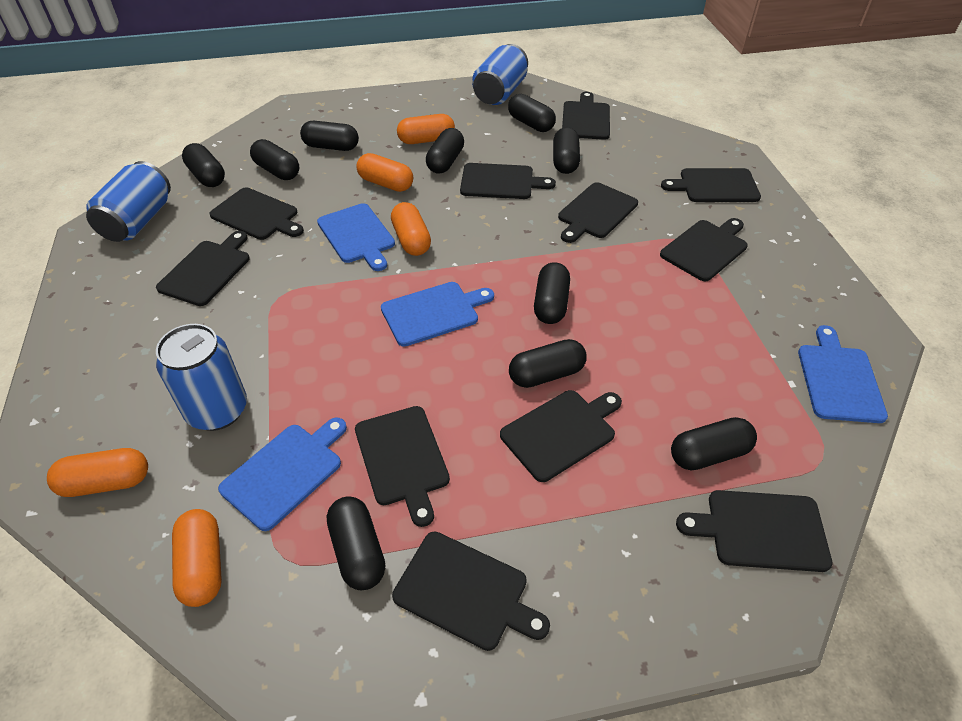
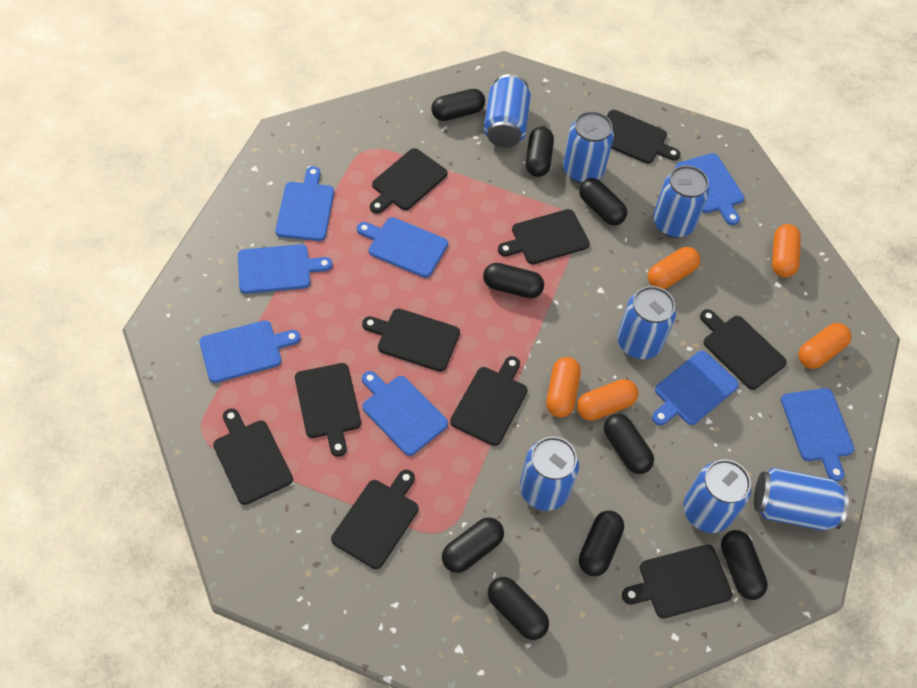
black capsule: [182,143,225,187] [250,139,299,180] [300,121,359,151] [327,496,385,590] [426,128,464,174] [508,94,556,132] [509,339,587,388] [534,262,570,324] [553,127,580,174] [671,417,757,470] = 10 -> [431,89,485,121] [442,517,504,573] [483,263,544,298] [488,577,549,640] [526,127,554,177] [579,178,627,225] [579,510,624,576] [604,414,654,474] [721,530,768,600] = 9
black cutting board: [156,231,250,306] [209,187,304,240] [355,406,450,527] [392,532,550,651] [460,163,556,199] [500,390,622,482] [558,182,638,243] [562,92,610,140] [660,218,748,281] [661,168,761,202] [676,490,833,572] = 11 -> [213,408,293,505] [295,363,361,457] [331,470,418,569] [362,308,460,372] [370,148,447,214] [450,356,527,446] [498,209,590,264] [607,110,680,164] [622,544,733,618] [700,309,787,390] = 10
blue can: [86,161,171,242] [156,324,247,431] [472,44,528,105] = 3 -> [484,74,531,148] [520,437,579,511] [563,111,614,184] [617,286,676,359] [653,165,709,238] [683,460,751,533] [754,468,849,531] = 7
blue cutting board: [218,418,347,531] [317,203,395,271] [381,282,494,347] [798,325,888,423] = 4 -> [199,320,300,383] [238,244,333,294] [275,166,334,241] [357,217,448,278] [362,371,448,456] [652,351,739,425] [675,153,744,225] [781,388,854,482] = 8

